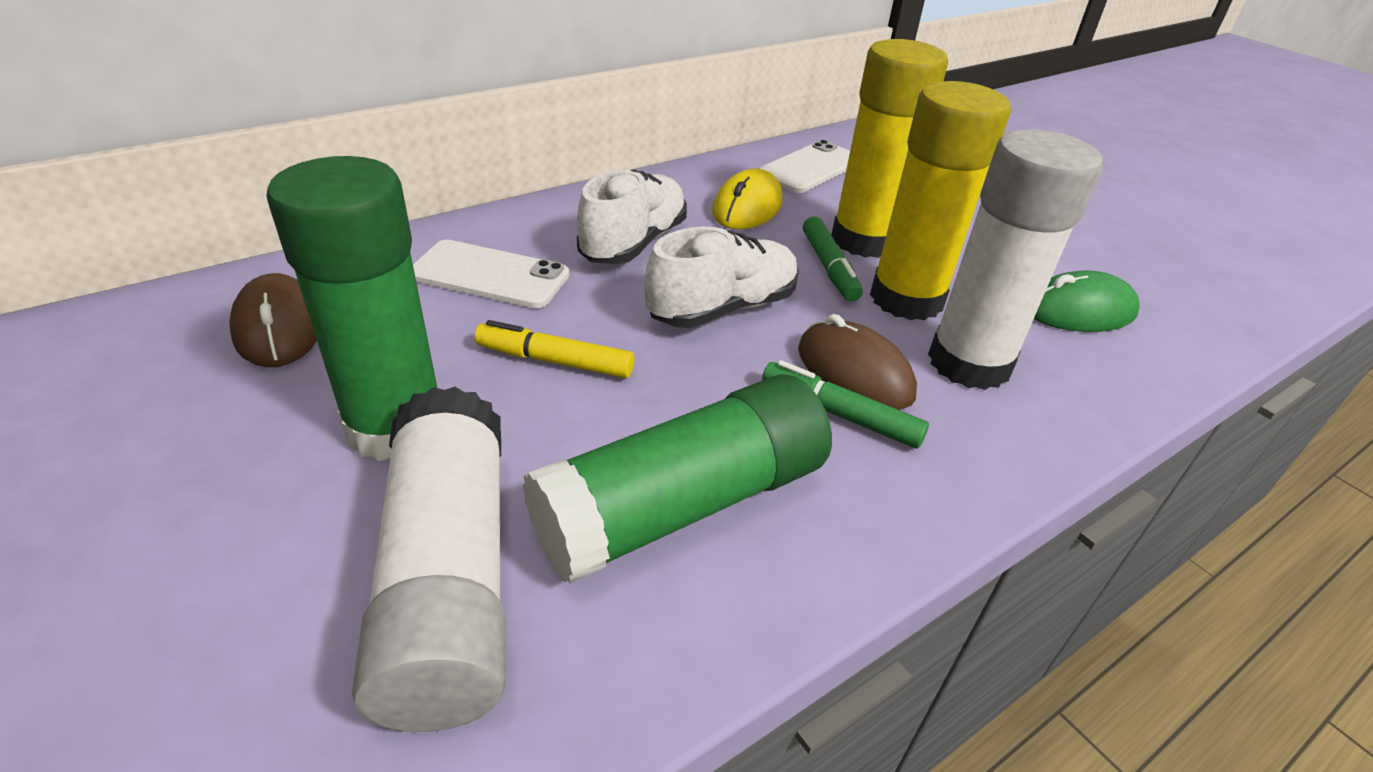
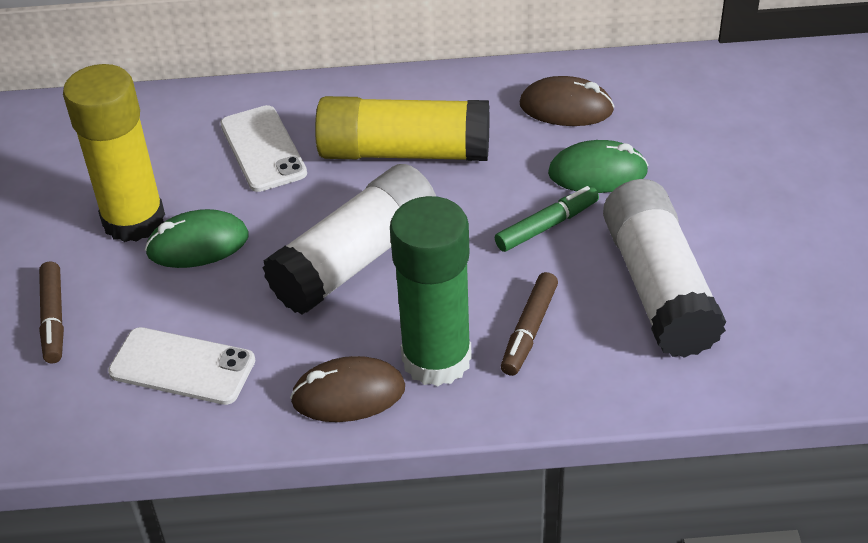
brown marker: none = 0 -> [39,262,64,363] [501,272,558,376] = 2
green glue stick: [266,156,437,461] [523,374,832,583] = 2 -> [390,196,472,386] = 1
green marker: [762,360,929,448] [803,216,863,302] = 2 -> [495,186,599,252] = 1
green mouse: [1034,271,1140,332] = 1 -> [145,209,249,268] [548,140,648,193] = 2
white shoe: [577,170,687,264] [644,226,799,328] = 2 -> none = 0
yellow marker: [475,320,634,378] = 1 -> none = 0
yellow mouse: [712,169,783,229] = 1 -> none = 0

